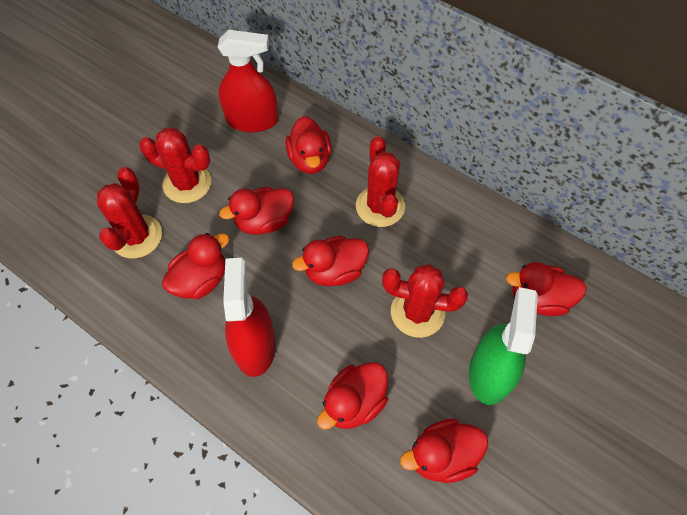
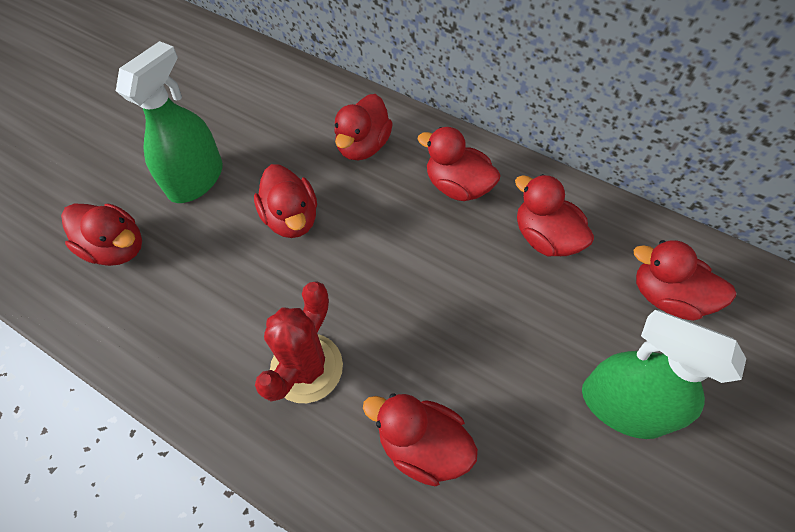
green spray bottle: [469,287,538,405] = 1 -> [116,41,223,203] [582,310,746,439] = 2
red cactus: [97,167,162,258] [139,128,211,203] [356,136,405,227] [382,264,468,338] = 4 -> [255,281,343,403] = 1
red spray bottle: [218,30,278,132] [223,258,276,377] = 2 -> none = 0

